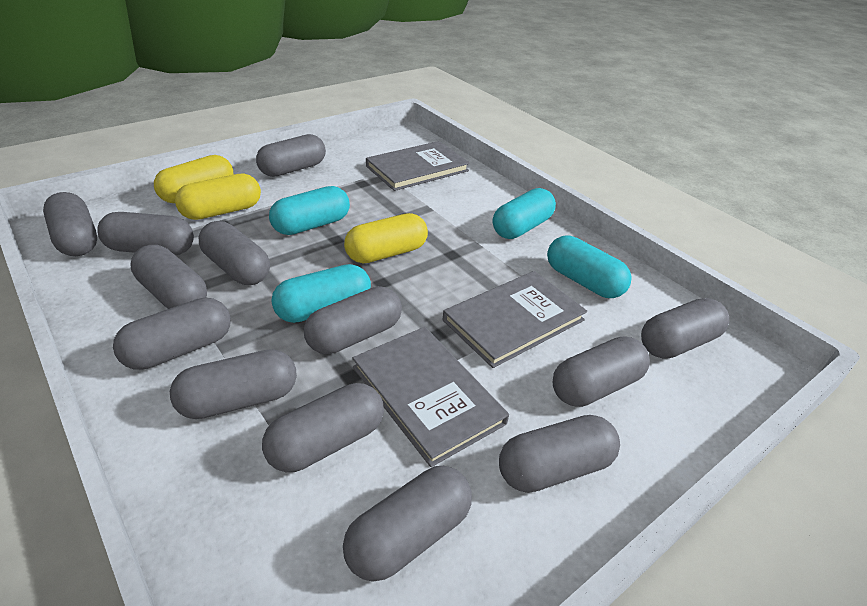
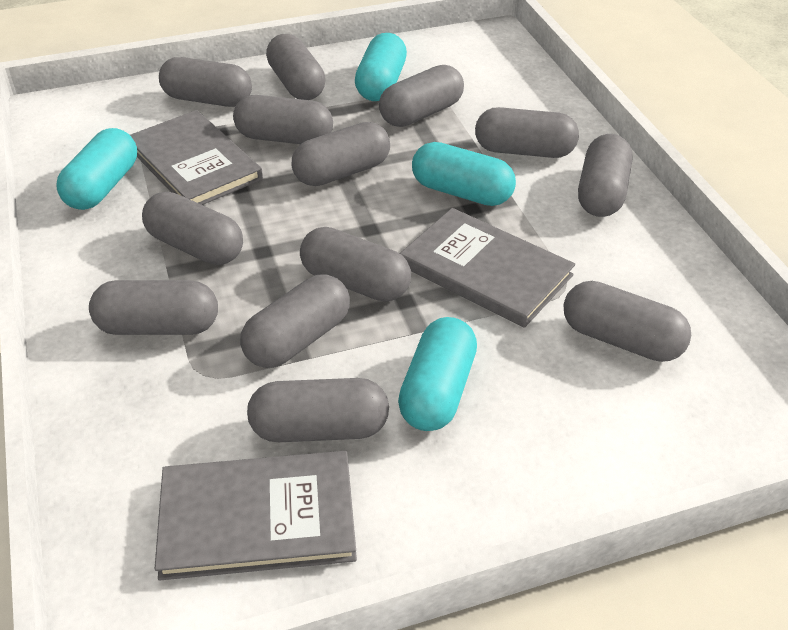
yellow capsule: [154,155,233,203] [175,173,261,220] [344,213,428,263] = 3 -> none = 0

